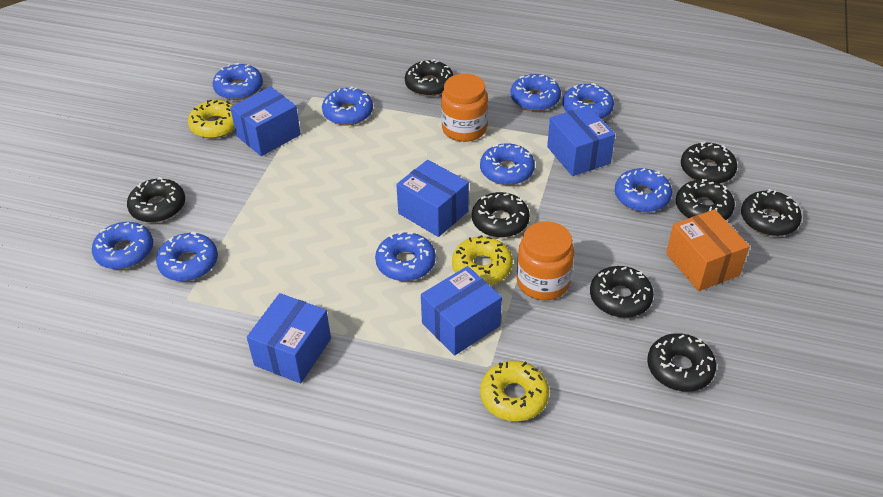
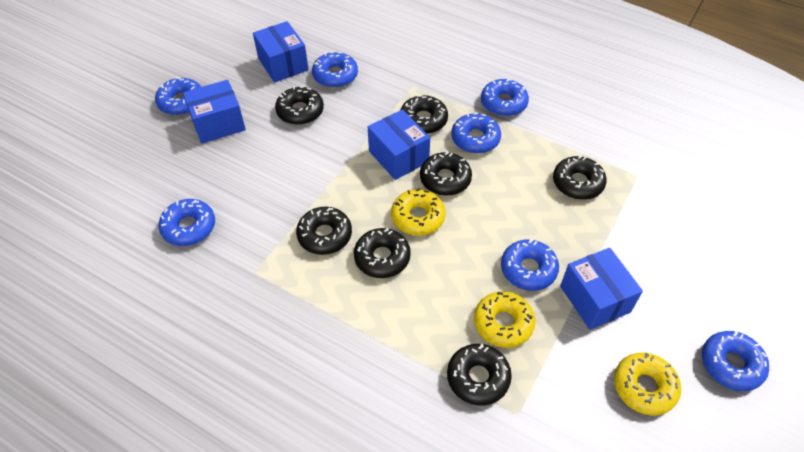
black donut: [127,177,185,223] [405,59,454,96] [472,192,530,238] [590,266,654,318] [647,333,716,392] [676,179,735,220] [681,142,737,184] [741,189,802,236] = 8 -> [275,86,324,125] [296,207,352,255] [354,228,411,278] [400,95,448,134] [420,151,472,196] [447,344,512,405] [553,155,607,200] = 7
blue box: [230,87,301,156] [247,293,331,383] [396,160,469,237] [421,266,502,355] [547,106,615,176] = 5 -> [183,80,246,144] [253,21,309,83] [368,109,430,180] [560,248,643,330] = 4
blue donut: [92,222,153,269] [156,232,218,281] [213,63,263,100] [322,86,373,125] [375,232,436,281] [480,143,535,185] [510,74,561,111] [562,83,614,119] [615,168,672,212] = 9 -> [155,77,201,115] [159,199,215,246] [312,51,358,88] [451,112,501,154] [481,79,529,116] [501,239,559,291] [702,331,769,391] = 7
orange box: [666,209,750,291] = 1 -> none = 0
orange jar: [441,73,488,142] [517,221,574,300] = 2 -> none = 0

